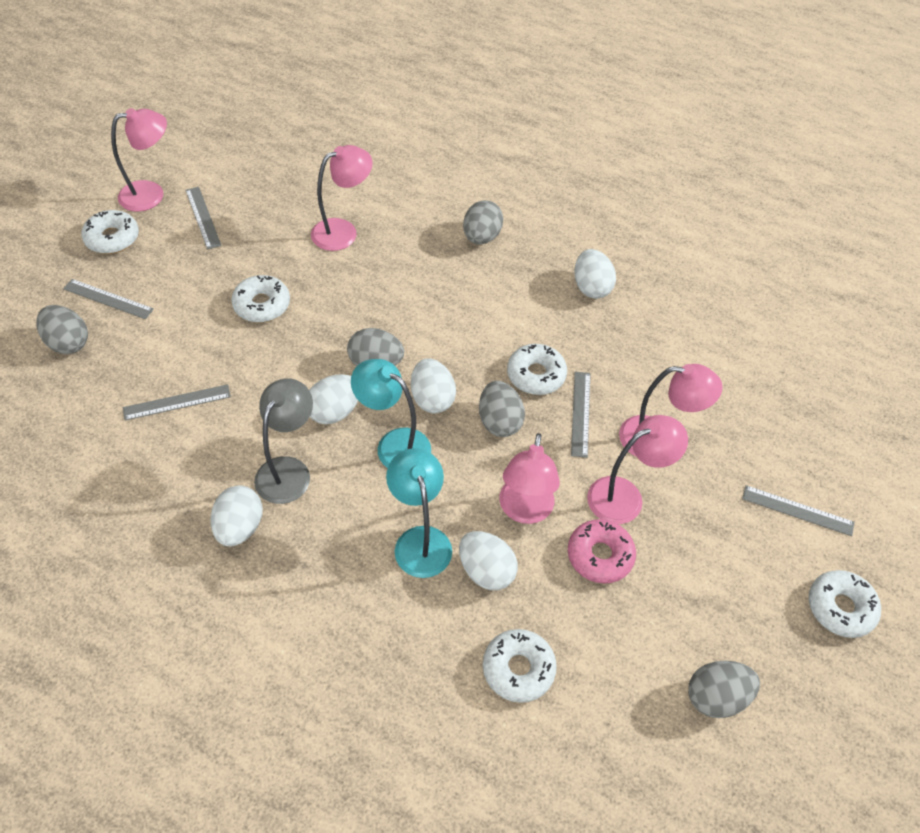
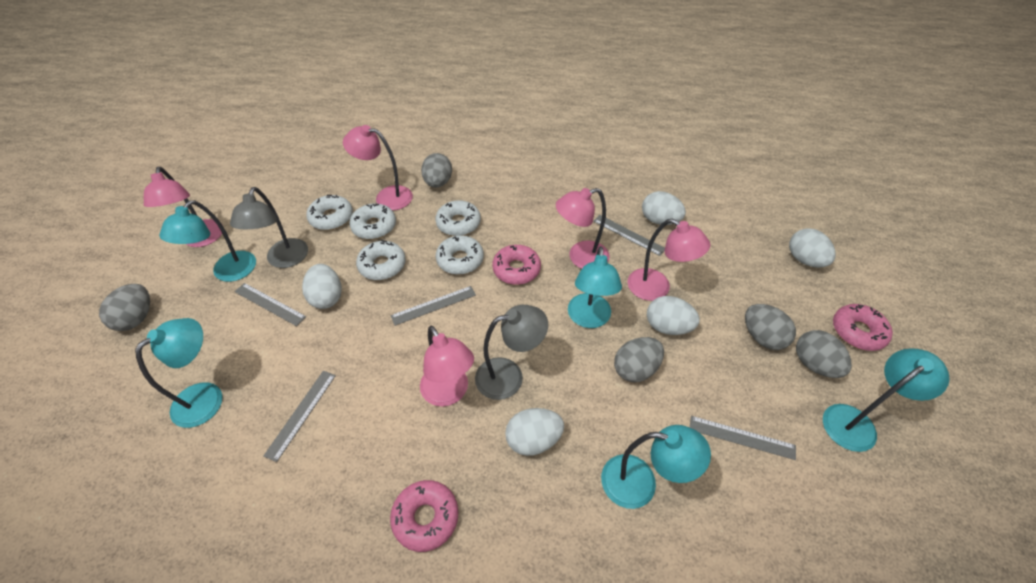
grey lamp: [254,378,313,504] = 1 -> [230,187,308,268] [475,305,548,400] = 2
pink donut: [568,519,636,584] = 1 -> [390,480,459,552] [492,245,541,285] [833,304,893,351] = 3
turquoise lamp: [351,359,431,468] [386,448,452,578] = 2 -> [135,318,222,428] [159,200,256,282] [568,246,622,328] [601,425,711,509] [823,348,950,452] = 5

